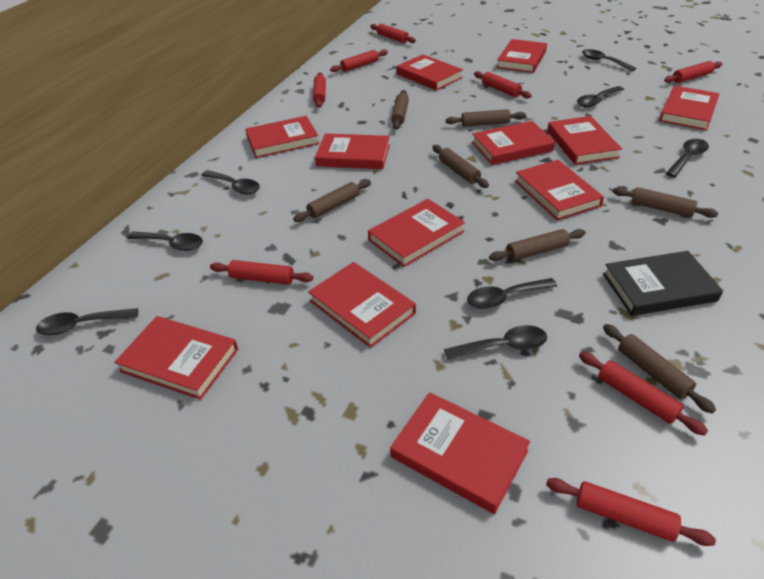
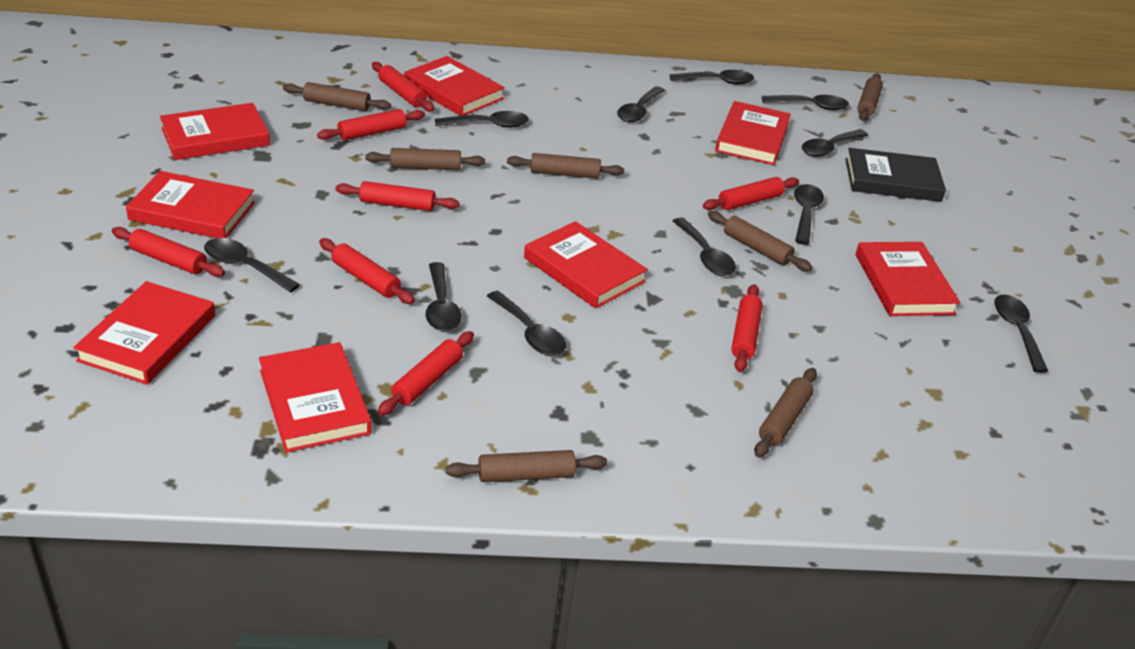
black spoon: [36,308,138,335] [127,232,203,251] [201,170,260,194] [444,325,547,360] [467,278,557,309] [577,86,624,107] [582,49,636,71] [665,139,709,178] = 8 -> [204,238,300,293] [426,262,462,331] [435,111,529,128] [487,291,566,356] [617,86,665,122] [669,70,754,85] [673,217,736,276] [762,95,849,110] [794,184,824,245] [802,129,868,157] [994,294,1048,373] = 11
red book: [114,316,238,400] [245,116,319,158] [308,262,416,348] [315,133,390,169] [368,199,465,267] [390,392,530,514] [396,54,463,91] [472,121,555,165] [496,39,547,73] [515,160,604,221] [547,116,622,165] [659,86,720,130] = 12 -> [73,281,215,385] [126,171,255,238] [160,103,270,160] [259,342,372,453] [404,56,505,116] [524,221,648,309] [715,101,791,165] [856,242,960,316] = 8

